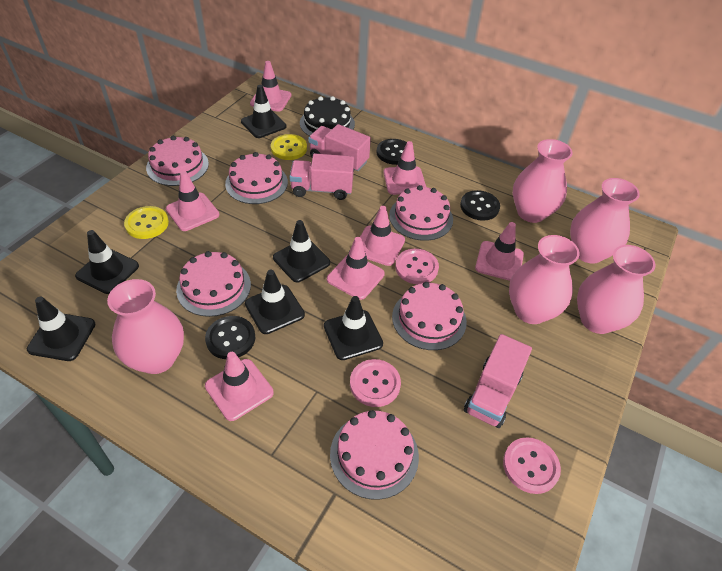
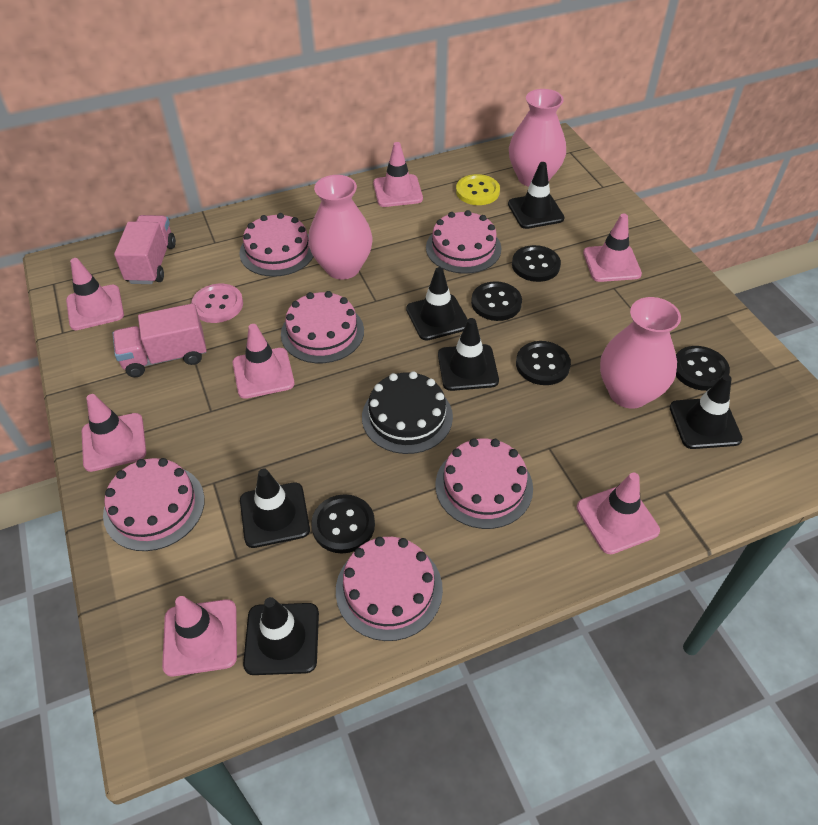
black button: [205,316,255,359] [377,139,407,165] [460,190,500,221] = 3 -> [311,494,375,554] [471,281,522,321] [512,245,561,282] [516,341,571,385] [676,346,730,391] = 5
pink button: [350,359,401,407] [395,249,439,284] [503,438,561,494] = 3 -> [191,284,243,323] = 1
pink truck: [289,153,354,200] [308,124,371,172] [464,334,532,428] = 3 -> [113,303,207,377] [114,215,176,284] = 2
pink vase: [107,279,184,374] [509,235,579,324] [513,139,572,223] [570,178,640,264] [577,245,655,334] = 5 -> [308,175,372,279] [509,89,566,187] [600,297,681,409] = 3
yellow button: [124,206,169,239] [271,134,307,160] = 2 -> [456,174,500,205] = 1

